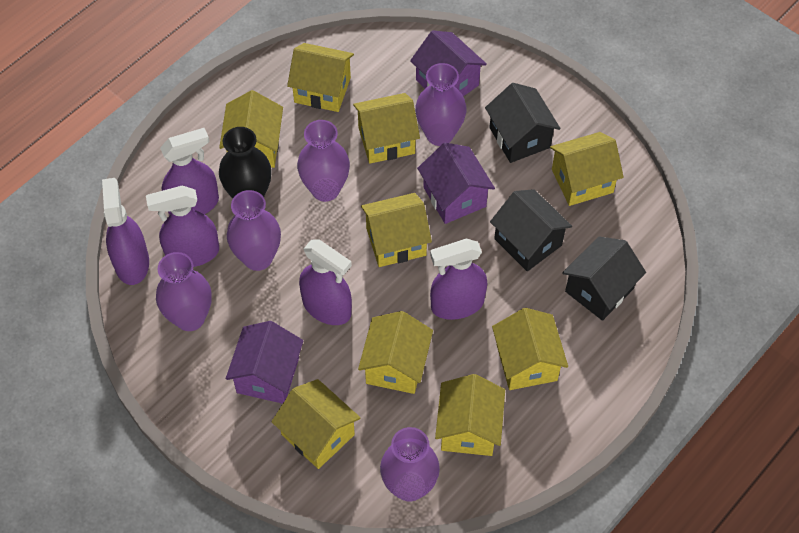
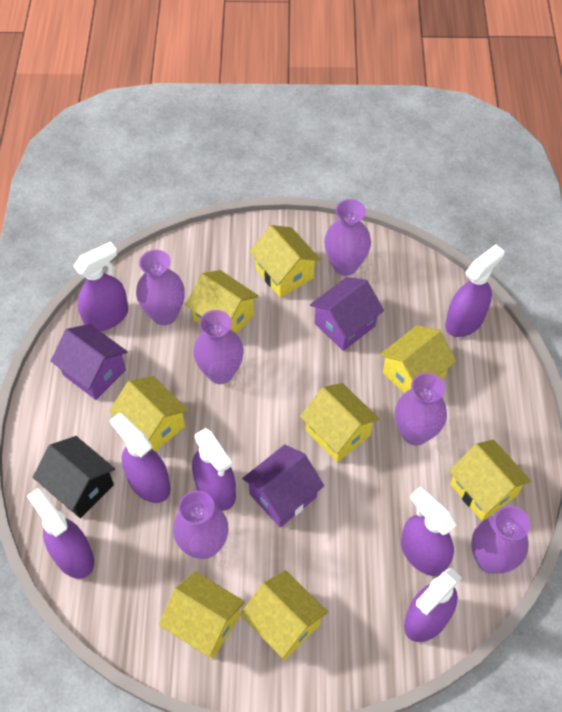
black house: [485,83,560,163] [490,189,572,271] [562,236,646,321] = 3 -> [33,436,115,518] = 1
black vase: [219,127,272,198] = 1 -> none = 0
purple spray bottle: [102,178,149,285] [146,186,219,267] [160,128,219,215] [299,240,352,325] [430,239,487,320] = 5 -> [27,488,94,579] [73,242,128,332] [110,413,171,503] [192,428,236,511] [401,486,456,576] [404,568,462,642] [445,244,504,337] = 7
purple vase: [156,252,212,331] [227,190,281,271] [297,120,350,202] [380,427,440,502] [415,63,467,146] = 5 -> [136,250,185,325] [173,490,228,559] [193,310,244,384] [324,199,371,276] [395,373,447,446] [471,506,530,574] = 6
yellow house: [219,90,283,168] [272,379,360,469] [287,43,354,112] [353,93,420,164] [358,311,433,394] [361,193,432,267] [435,374,505,456] [492,308,568,390] [550,132,624,206] = 9 -> [109,376,188,452] [159,571,245,659] [185,270,259,334] [240,570,328,660] [249,225,321,298] [300,383,379,462] [380,325,456,393] [449,439,531,521] = 8

